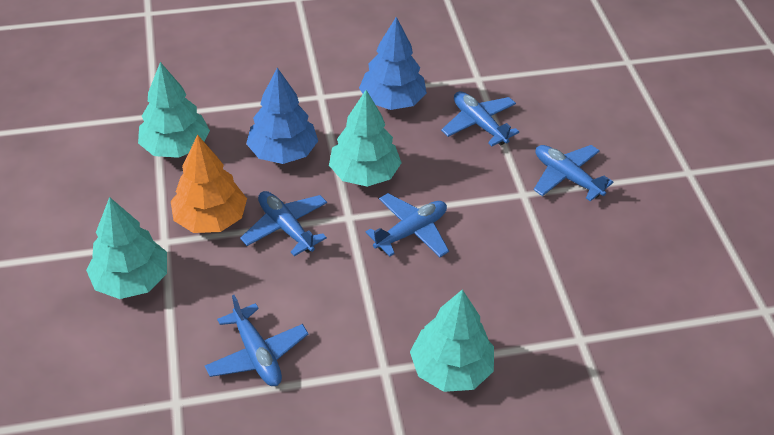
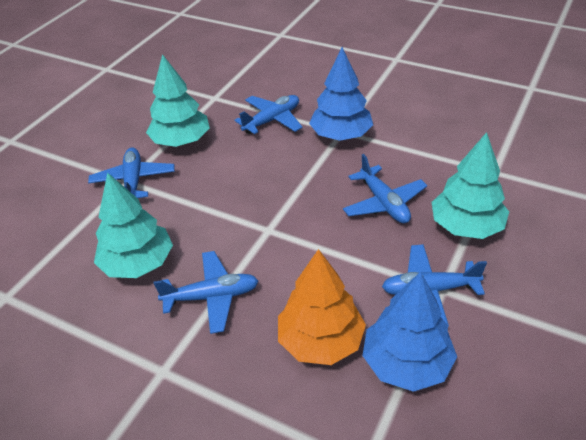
turquoise tree: [86,197,167,299] [138,62,210,158] [329,90,402,187] [410,289,494,392] = 4 -> [94,172,173,278] [146,54,210,147] [432,132,509,239] = 3

